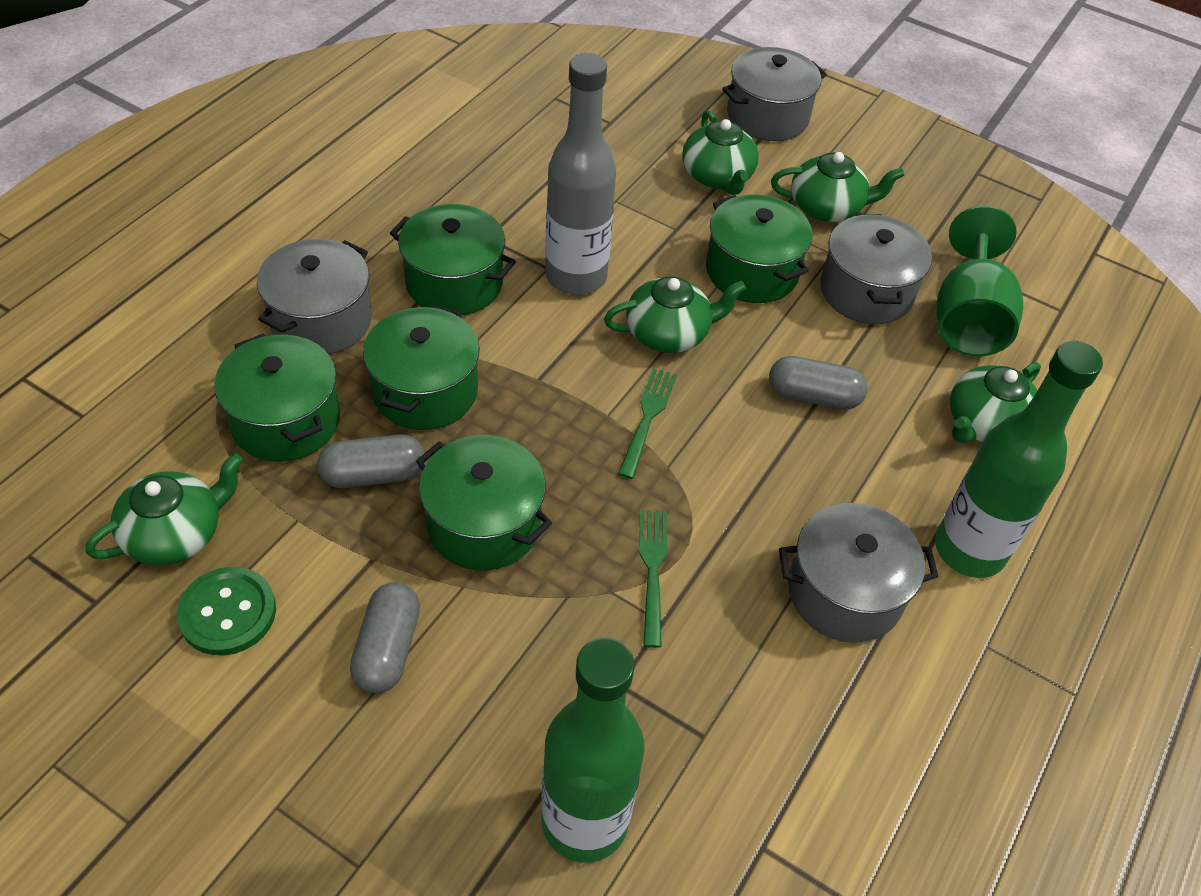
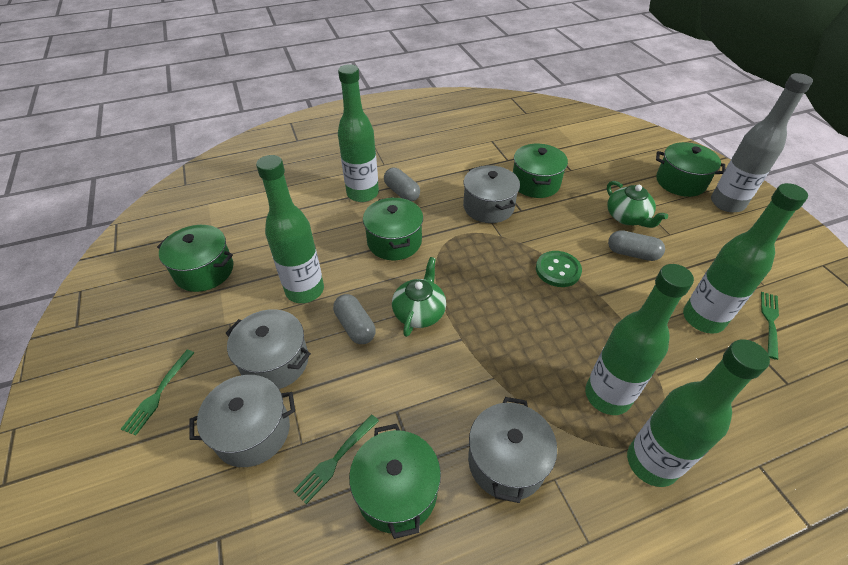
green bottle: [541,638,645,863] [935,341,1103,578] = 2 -> [256,155,324,303] [338,64,379,202] [585,264,694,415] [627,339,770,487] [683,183,808,333] = 5
green fork: [618,368,677,479] [639,510,667,648] = 2 -> [121,350,195,436] [293,414,379,504] [761,292,779,360] = 3
green goblet: [936,206,1023,357] = 1 -> none = 0
green teapot: [86,453,243,566] [604,276,746,353] [682,110,759,195] [771,152,904,222] [950,362,1041,443] = 5 -> [392,257,446,337] [607,181,668,228] = 2

